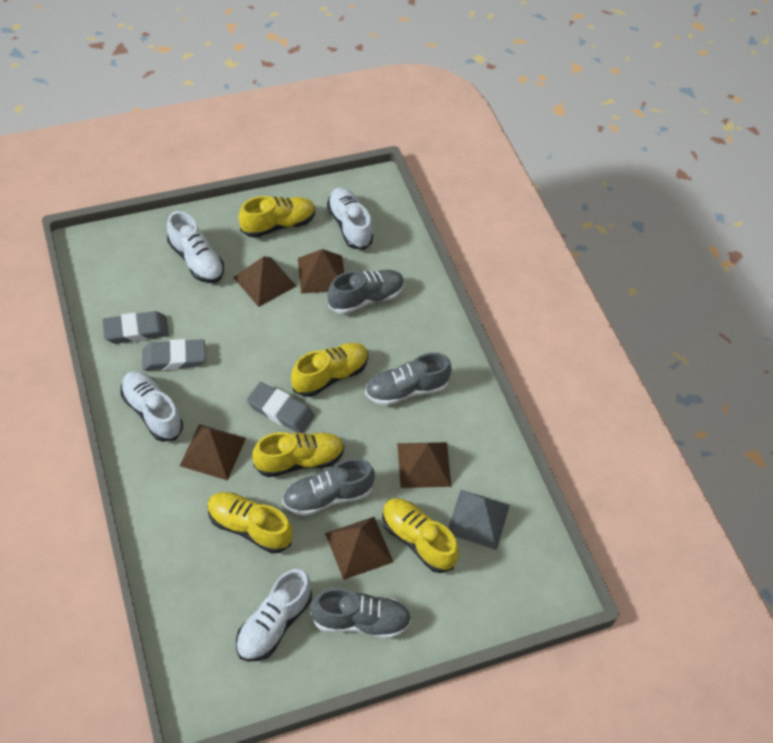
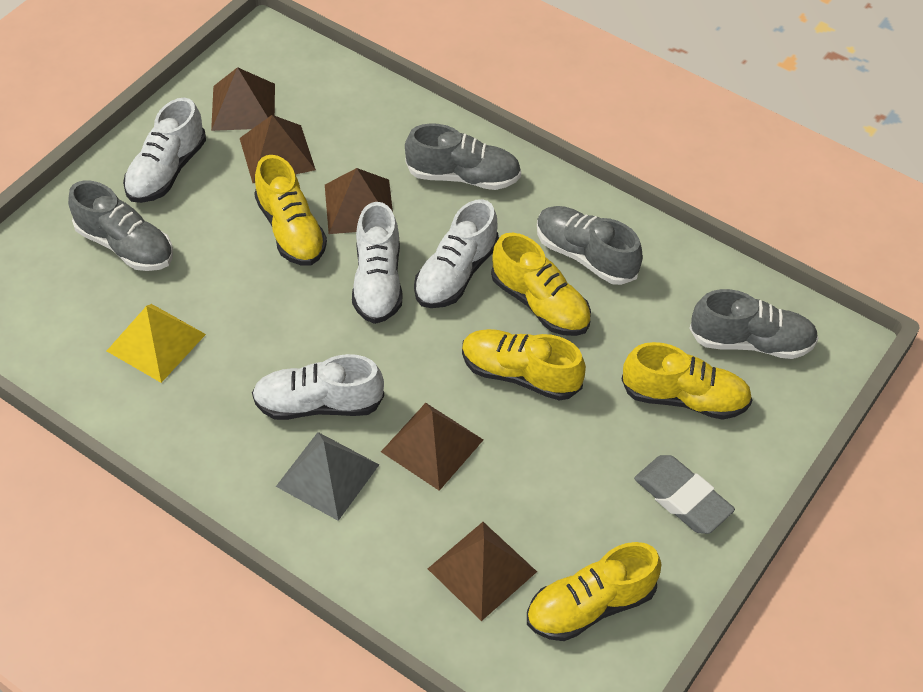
grey eraser: [102,311,169,344] [142,339,205,371] [247,382,315,433] = 3 -> [634,455,735,534] = 1
yellow pyramid: none = 0 -> [107,304,206,383] = 1

